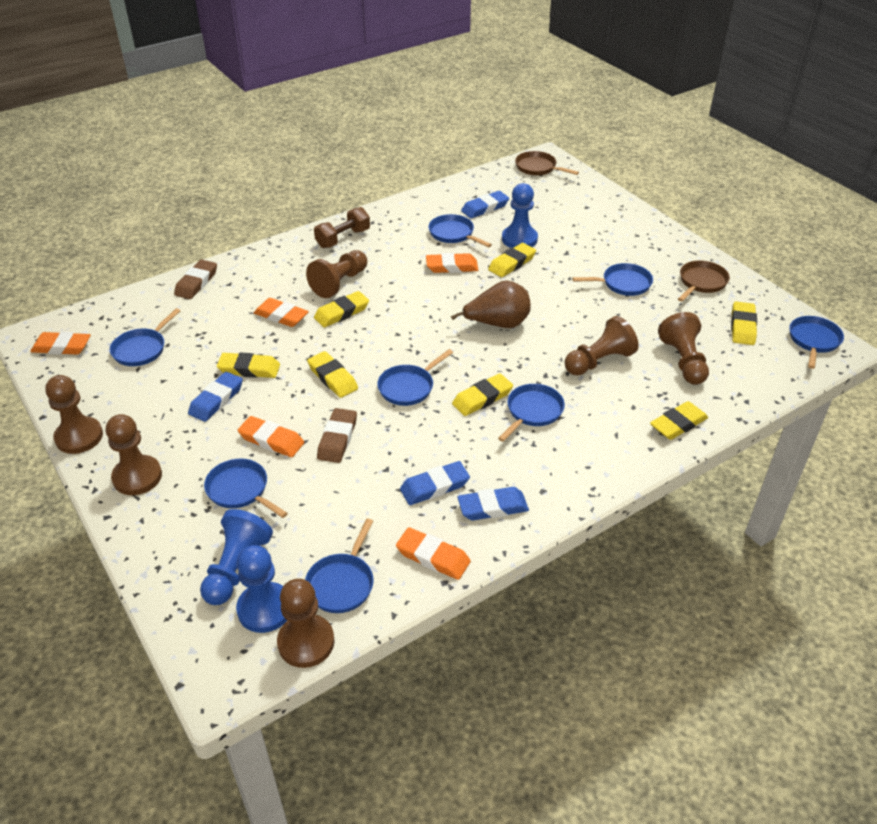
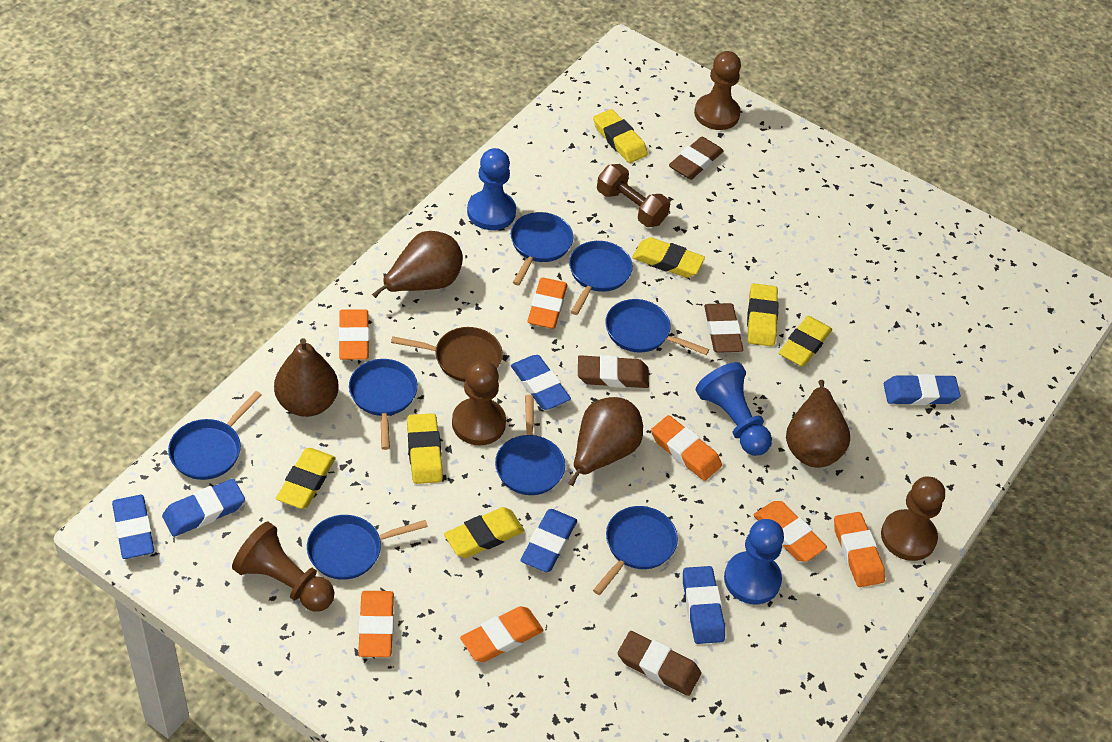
blue eraser: [188,372,243,422] [400,461,470,505] [457,487,529,521] [461,191,509,219] = 4 -> [112,495,154,559] [162,479,245,537] [511,355,571,410] [520,509,577,572] [683,566,725,644] [884,374,960,405] = 6
brown eraser: [174,260,217,299] [317,408,357,463] = 2 -> [578,355,649,388] [618,631,701,696] [669,137,724,180] [704,303,743,353] = 4
brown pan: [515,151,579,175] [678,261,730,302] = 2 -> [391,327,503,382] = 1
brown pawn: [45,375,103,454] [106,414,162,495] [277,579,335,668] [306,250,367,298] [565,316,639,376] [658,312,709,385] = 6 -> [232,522,335,612] [452,360,506,445] [694,51,741,130] [881,476,945,561] = 4
brown pear: [451,281,531,328] = 1 -> [274,338,339,417] [372,231,463,298] [568,397,643,486] [786,380,850,468] = 4
orange eraser: [30,332,91,355] [238,416,304,457] [254,298,309,327] [396,527,471,580] [426,253,478,273] = 5 -> [338,309,369,360] [358,591,394,657] [460,606,544,662] [527,278,567,329] [651,415,722,481] [753,501,827,562] [834,512,885,587] = 7

